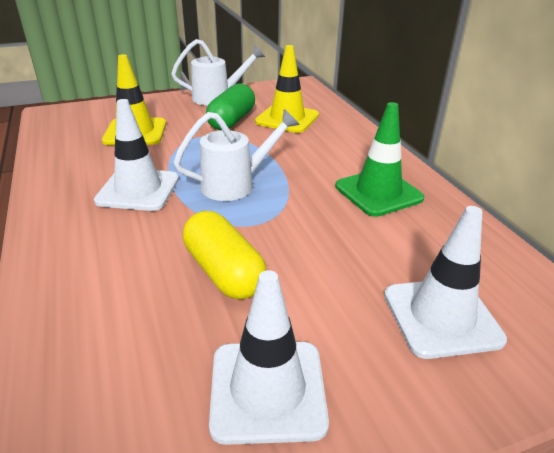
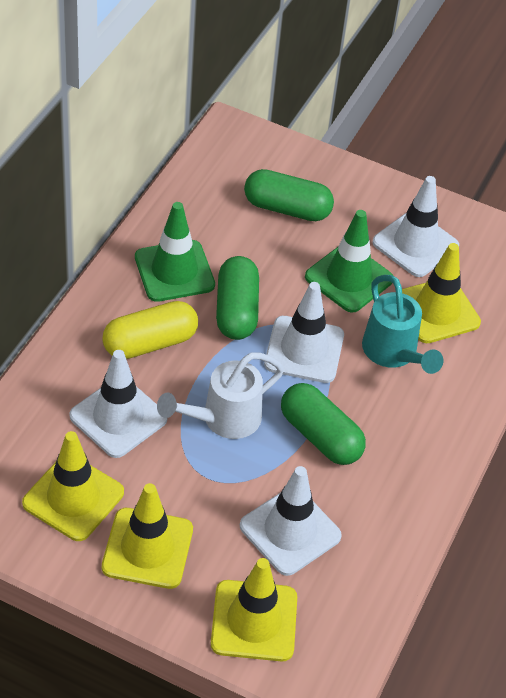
green capsule: [206,84,255,130] = 1 -> [216,256,259,340] [244,169,334,221] [281,383,366,465] = 3
green traffic cone: [335,102,424,217] = 1 -> [135,202,215,302] [305,210,393,313] = 2
turquoise watering can: none = 0 -> [362,275,443,374] = 1
white traffic cone: [94,99,179,211] [209,270,329,445] [384,206,507,359] = 3 -> [69,350,167,458] [240,466,342,576] [264,282,344,383] [372,176,459,277] = 4
white watering can: [171,39,265,106] [174,109,300,201] = 2 -> [157,352,284,439] = 1
yellow traffic cone: [102,54,166,145] [255,45,319,133] = 2 -> [22,431,124,541] [102,483,193,589] [211,558,297,661] [402,243,481,343] = 4

